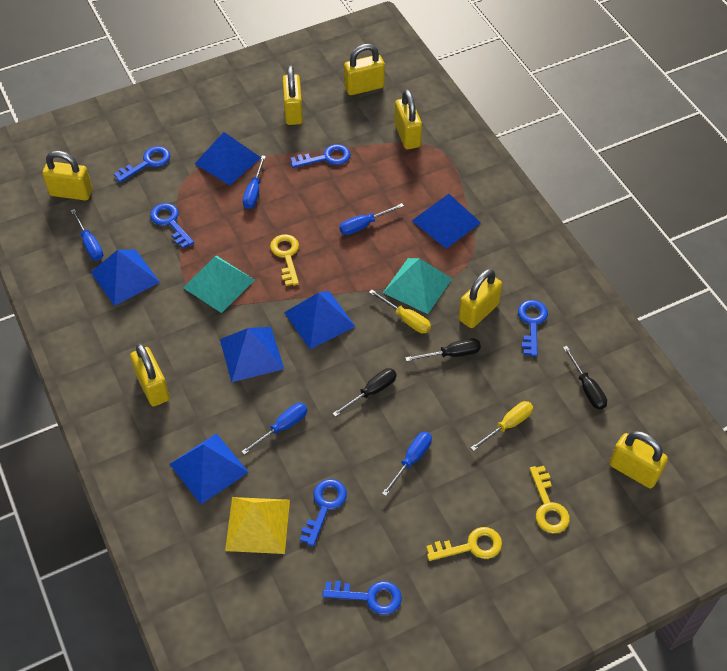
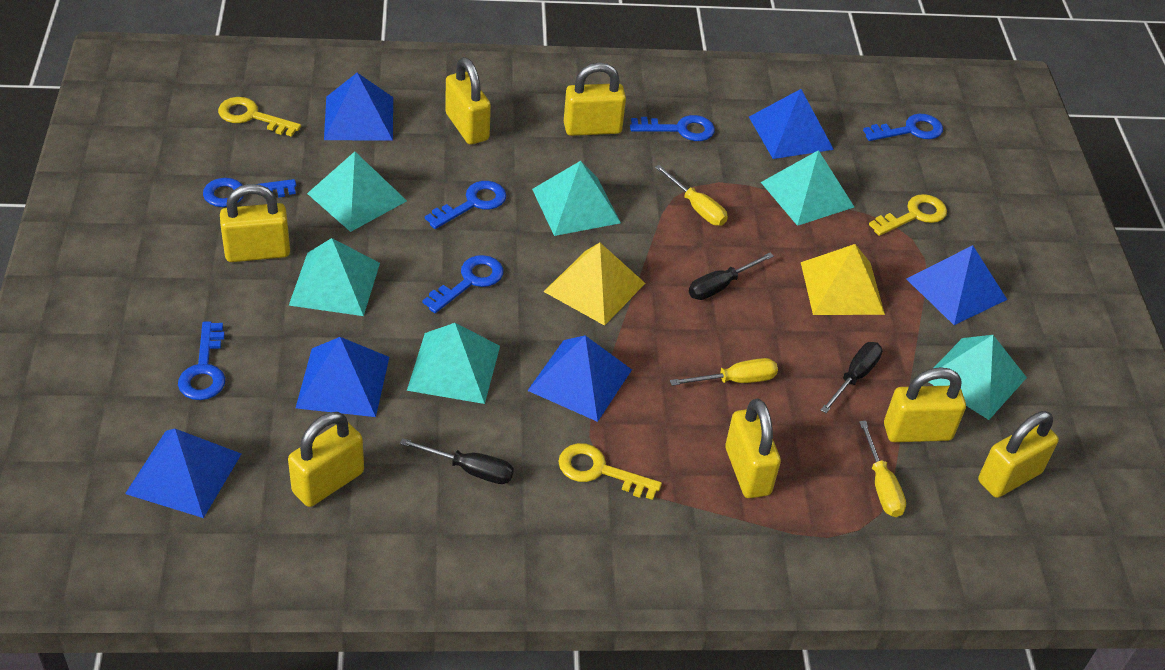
blue screwdriver: [70,209,103,261] [241,403,307,455] [243,156,266,209] [340,203,404,235] [382,432,432,496] = 5 -> none = 0
turquoise pyramid: [183,256,255,313] [383,258,453,314] = 2 -> [289,238,380,316] [307,152,407,232] [407,323,500,404] [532,161,621,236] [761,150,854,226] [929,335,1027,420] = 6
yellow pyramid: [225,497,290,554] = 1 -> [544,243,645,326] [801,244,885,315] = 2
yellow screwdriver: [369,289,431,333] [470,401,533,451] = 2 -> [655,165,728,226] [670,358,778,386] [859,421,906,517] = 3

